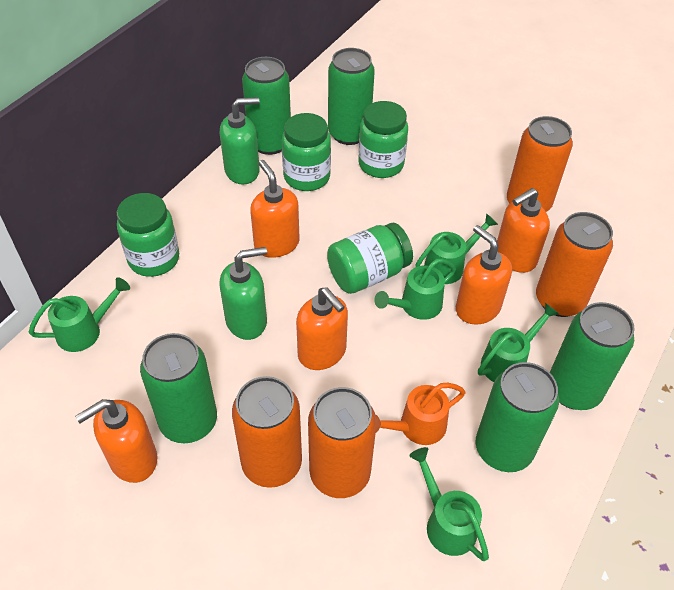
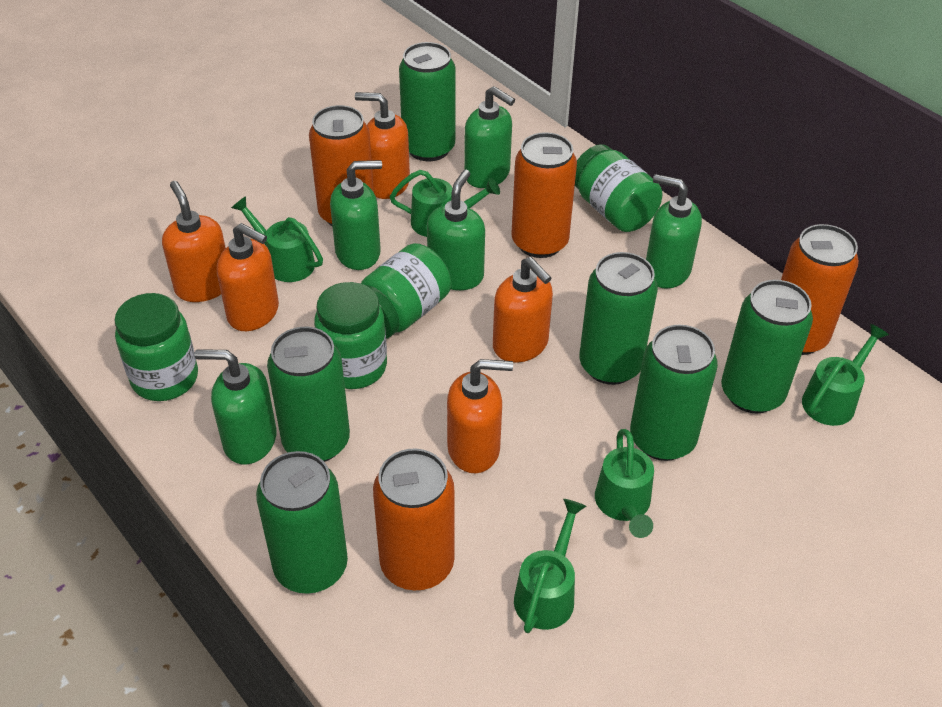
green can: [140,333,217,443] [242,57,291,155] [328,48,375,145] [476,362,559,472] [550,302,635,410] = 5 -> [256,451,348,594] [267,327,350,462] [399,42,455,161] [579,252,658,385] [630,325,718,461] [721,280,813,413] = 6
green soap dispenser: [220,97,260,184] [220,247,267,340] = 2 -> [195,349,277,465] [330,160,382,270] [427,169,485,290] [464,86,515,188] [646,174,702,289] = 5
orange watering can: [375,383,466,445] = 1 -> none = 0

